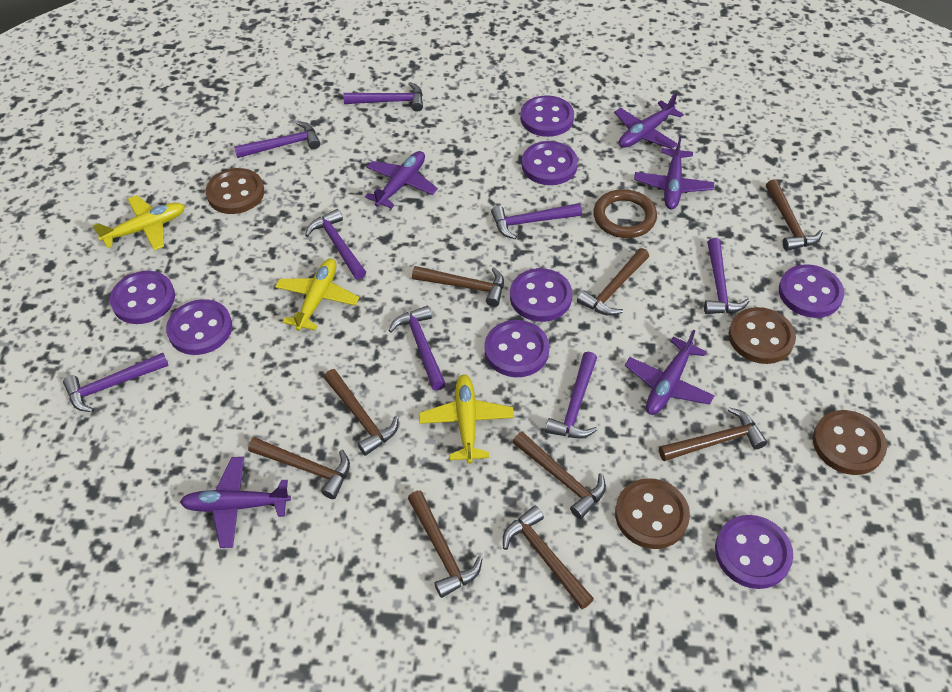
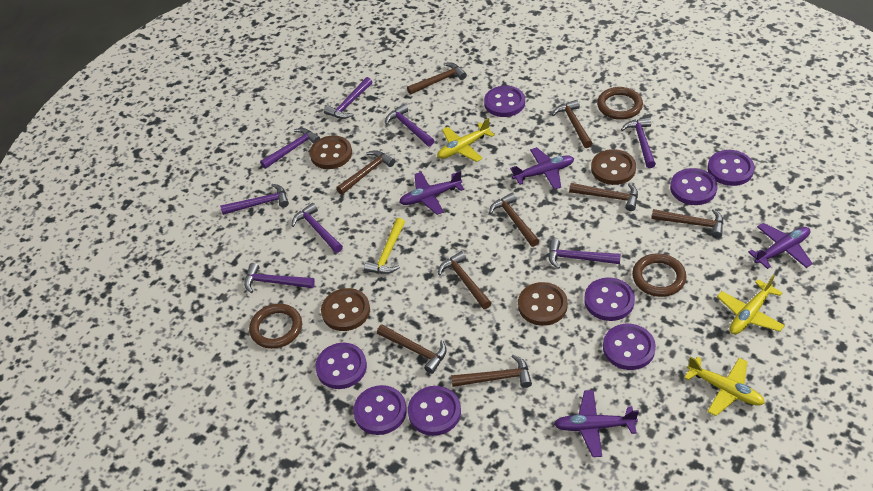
brown ring: [593,189,657,238] = 1 -> [249,304,302,349] [597,87,643,120] [632,253,686,297] = 3
purple plane: [180,457,291,548] [365,151,438,209] [614,93,684,149] [625,330,715,415] [634,136,714,209] = 5 -> [399,171,464,215] [510,147,574,190] [554,390,639,457] [748,223,813,269] = 4
yellow hammer: none = 0 -> [364,218,405,274] = 1

